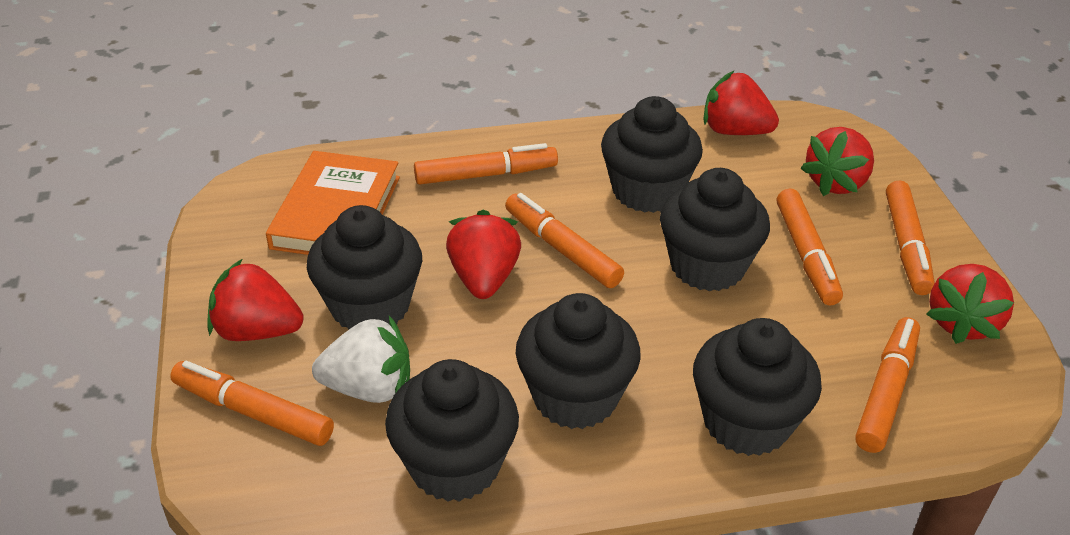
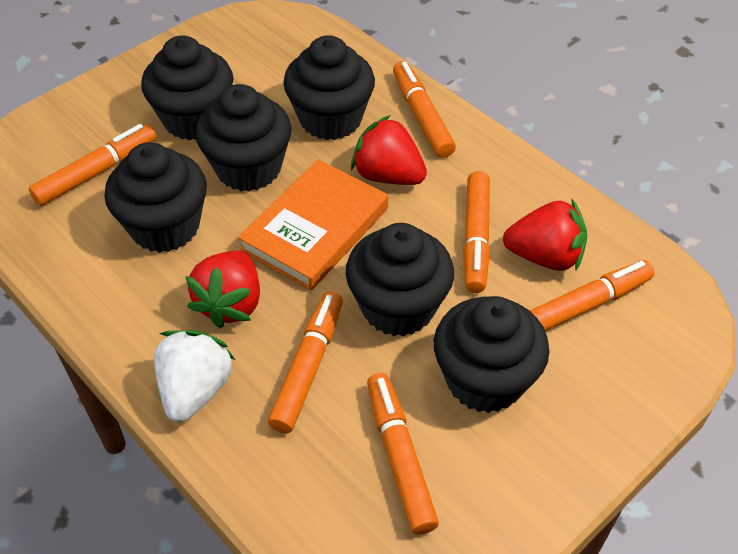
red strawberry: [207,259,304,341] [446,210,521,299] [704,71,779,135] [801,127,874,196] [926,264,1014,344] = 5 -> [185,251,260,328] [351,115,427,185] [503,199,587,271] = 3

